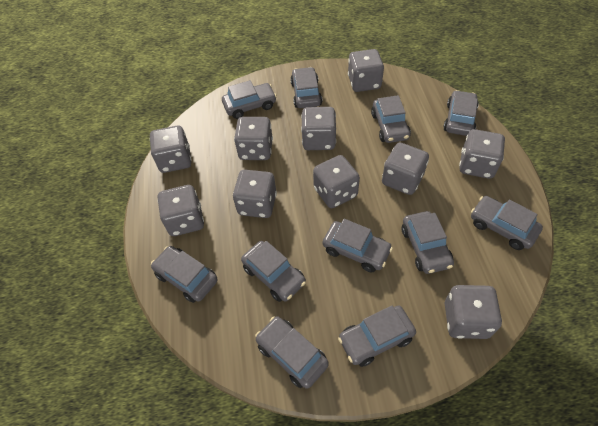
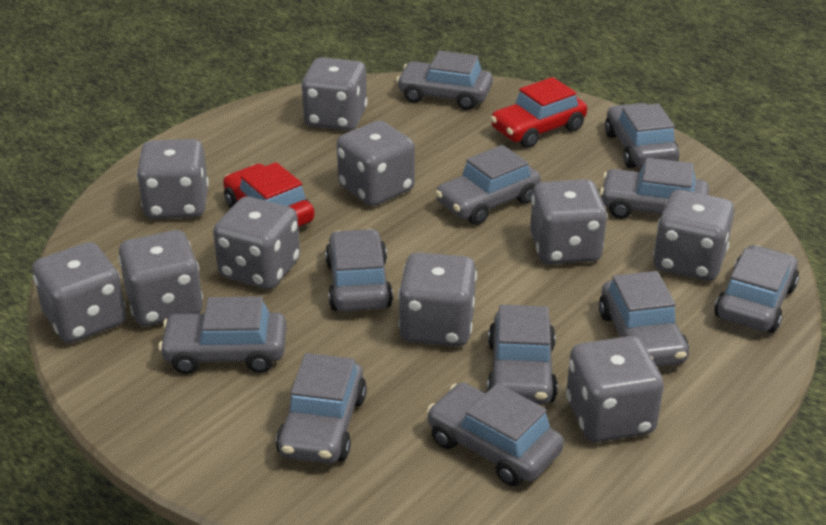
red car: none = 0 -> [223,162,315,227] [490,77,587,148] = 2

